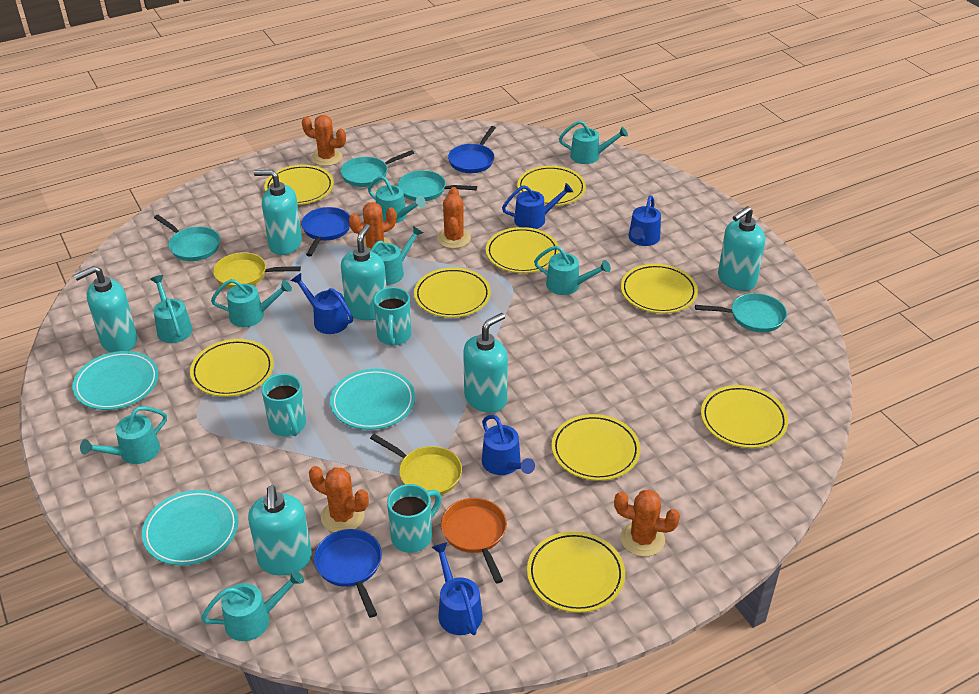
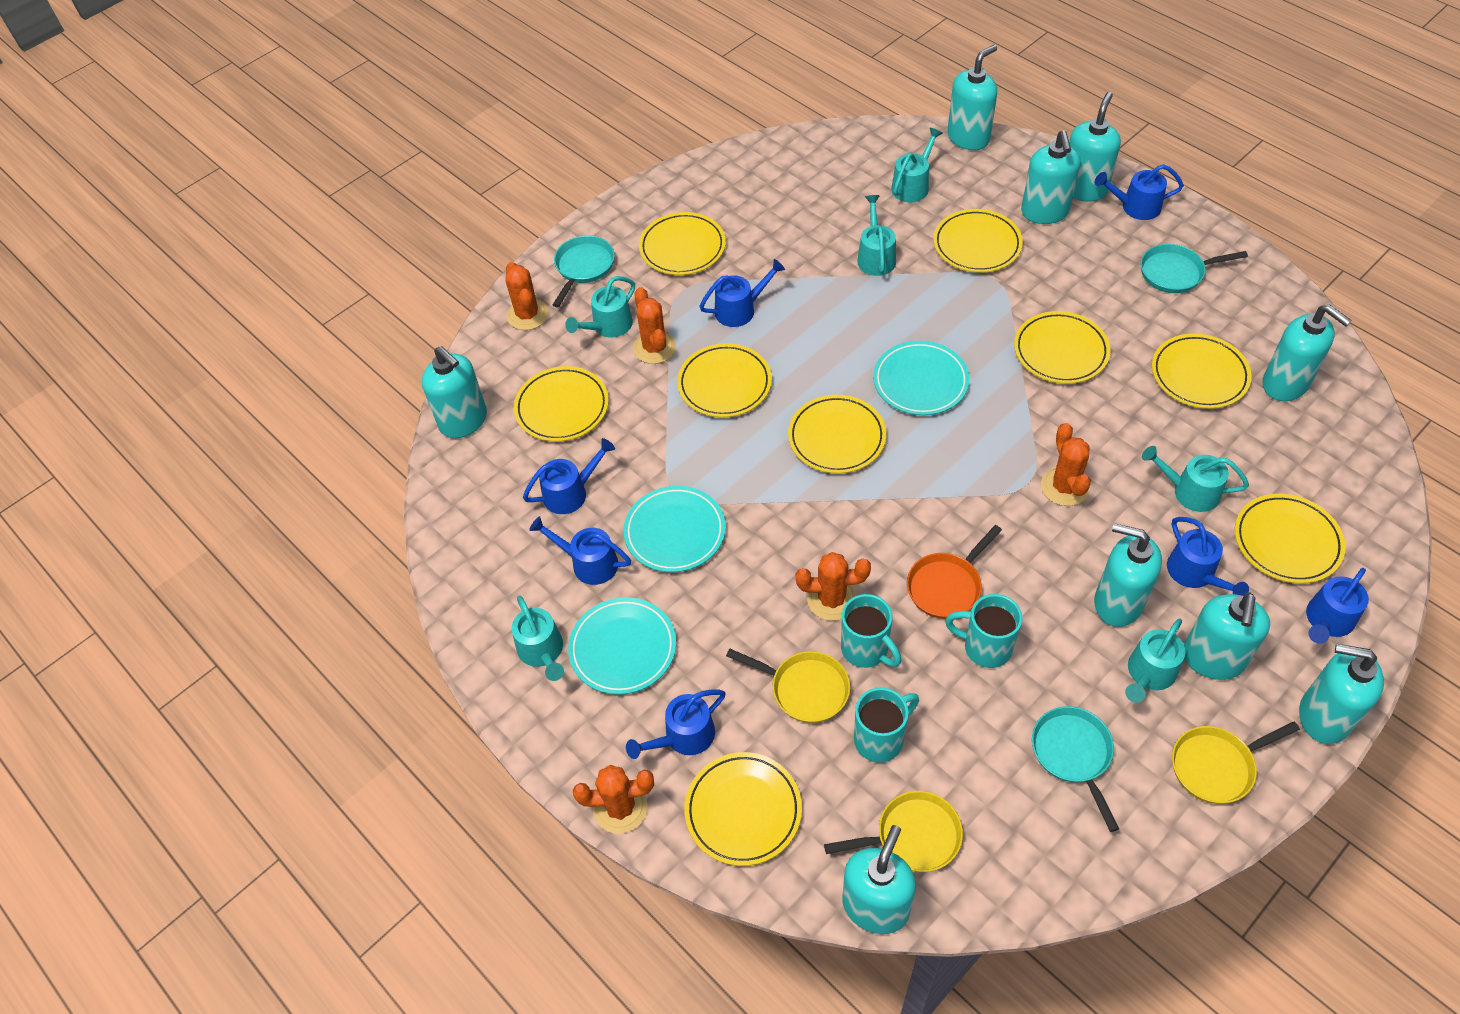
blue pan: [301,207,350,256] [314,529,382,618] [448,126,496,173] = 3 -> none = 0
blue watering can: [291,273,353,334] [432,542,483,635] [482,415,535,475] [502,183,573,229] [629,195,661,246] = 5 -> [523,438,615,514] [529,516,631,585] [626,690,726,759] [699,259,785,327] [1095,164,1184,220] [1167,517,1249,596] [1306,568,1369,644] = 7
turquoise pan: [154,215,220,261] [340,150,414,187] [398,170,477,201] [695,293,787,332] = 4 -> [553,235,615,307] [1032,706,1119,832] [1140,244,1248,293] = 3
turquoise soap dispenser: [74,266,137,353] [248,485,312,575] [254,170,302,255] [341,224,387,320] [463,313,508,413] [718,206,765,291] = 6 -> [422,346,487,438] [842,825,916,934] [947,45,997,150] [1021,130,1081,224] [1069,92,1121,202] [1094,523,1162,627] [1184,592,1270,680] [1262,305,1352,401] [1299,644,1384,744] = 9
turquoise watering can: [80,406,167,464] [150,275,192,343] [201,569,304,641] [211,279,292,327] [368,176,426,223] [370,226,423,285] [534,246,611,295] [559,121,628,164] = 8 -> [512,596,564,681] [565,276,635,338] [857,195,896,276] [891,128,943,202] [1125,619,1185,703] [1142,446,1249,512] = 6
yellow pan: [213,252,301,288] [370,434,462,497] = 2 -> [726,649,850,723] [824,791,963,872] [1172,721,1300,804] = 3

